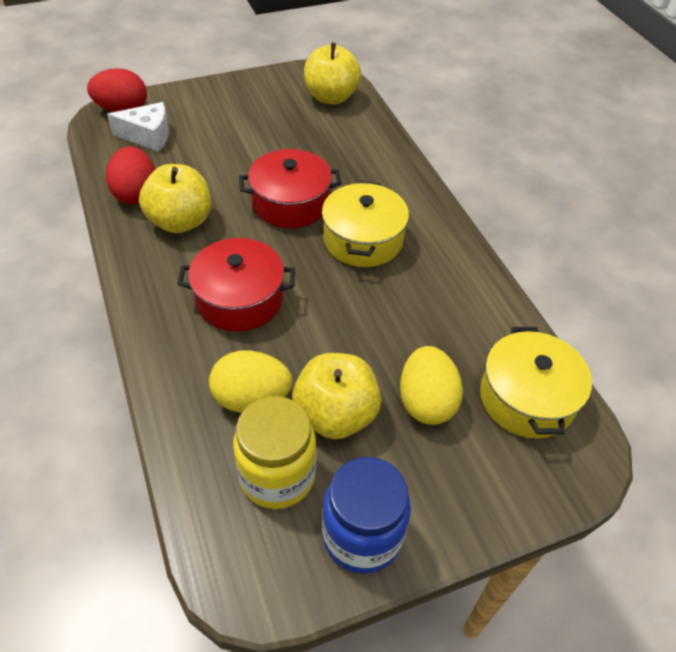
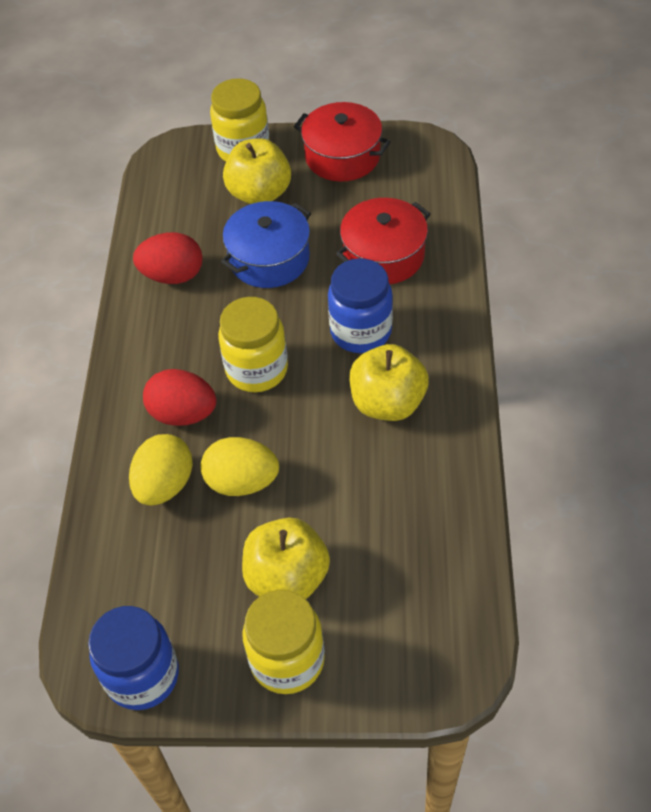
blue jar: [322,457,411,574] = 1 -> [88,606,179,710] [328,258,393,353] = 2
blue pot: none = 0 -> [221,201,311,288] = 1
white cheese: [107,102,169,152] = 1 -> none = 0
yellow jar: [233,396,316,509] = 1 -> [210,78,270,162] [218,297,288,392] [242,590,325,694] = 3
yellow pot: [322,181,409,267] [480,327,592,439] = 2 -> none = 0

